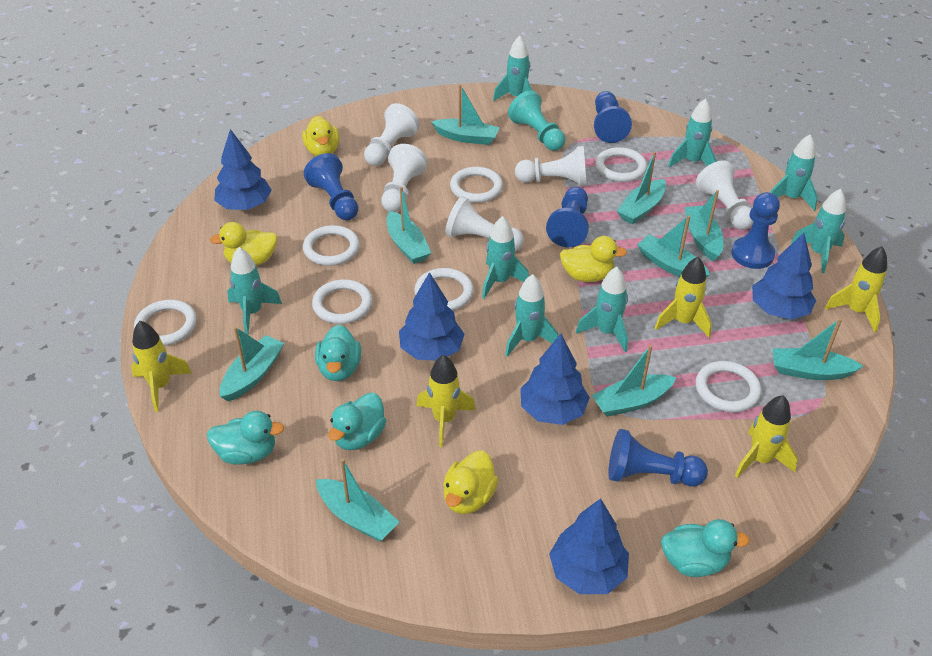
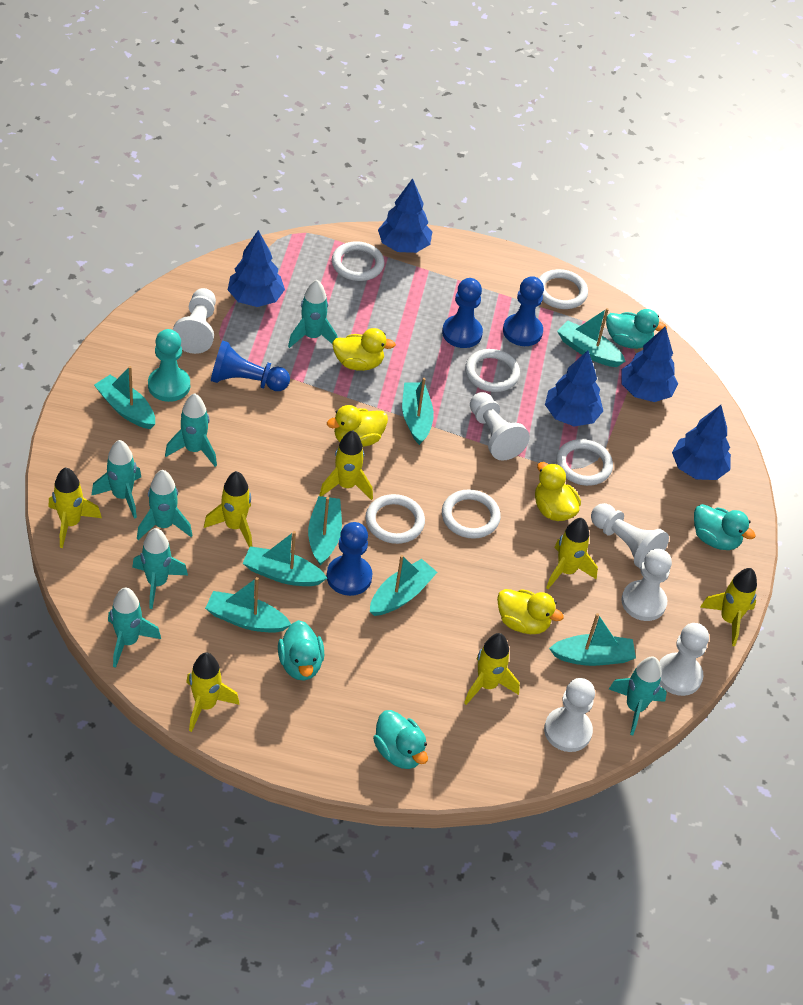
blue pawn: [304,153,359,220] [546,187,589,247] [594,91,632,143] [608,429,708,487] [731,192,780,269] = 5 -> [211,341,290,391] [327,522,372,596] [442,278,483,348] [503,276,544,346] = 4
turquoise boat: [220,327,284,401] [316,458,399,541] [387,187,431,264] [431,84,500,145] [592,345,677,417] [617,151,666,224] [637,215,710,278] [684,190,724,261] [773,318,863,380] = 9 -> [94,366,155,429] [205,577,291,633] [243,531,327,586] [308,496,342,565] [370,555,438,616] [402,378,434,445] [549,613,636,666] [557,308,626,367] = 8
turquoise rocket: [227,247,282,335] [482,216,529,299] [493,36,532,101] [505,274,558,357] [576,267,628,352] [668,98,716,167] [770,134,818,211] [791,189,846,273] = 8 -> [91,440,141,519] [108,588,161,668] [132,528,188,609] [137,470,192,540] [165,393,217,467] [288,280,337,348] [609,656,667,736] = 7
white pawn: [364,103,420,166] [381,144,427,212] [445,196,524,251] [515,146,587,186] [696,160,754,230] = 5 -> [173,288,216,354] [470,392,530,461] [544,678,595,752] [591,503,669,569] [621,549,672,621] [659,623,709,696] = 6
white ring: [134,300,197,346] [303,225,360,266] [312,279,372,324] [414,268,474,311] [450,167,503,203] [595,147,647,182] [696,361,761,412] = 7 -> [332,241,385,281] [365,494,425,544] [442,489,501,539] [465,349,520,392] [539,269,588,309] [556,439,613,486] = 6
yellow rocket: [131,321,192,412] [416,355,476,447] [655,257,712,337] [735,395,798,478] [825,246,887,333] = 5 -> [48,467,102,548] [186,653,239,732] [204,471,252,547] [320,430,373,500] [464,633,520,705] [546,518,598,589] [700,568,757,646] = 7

